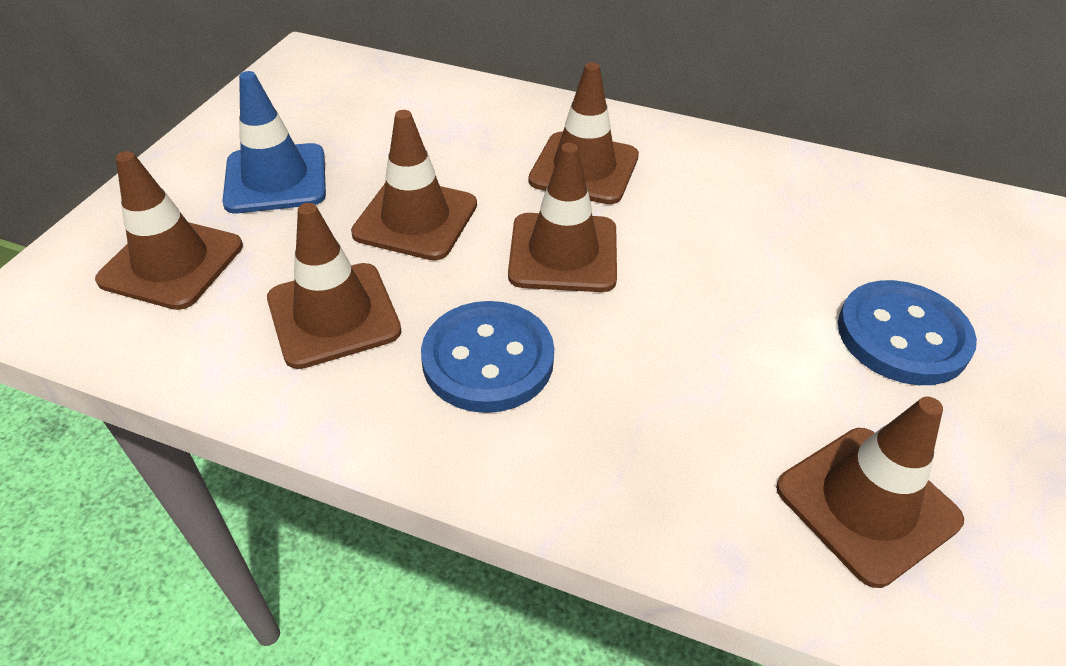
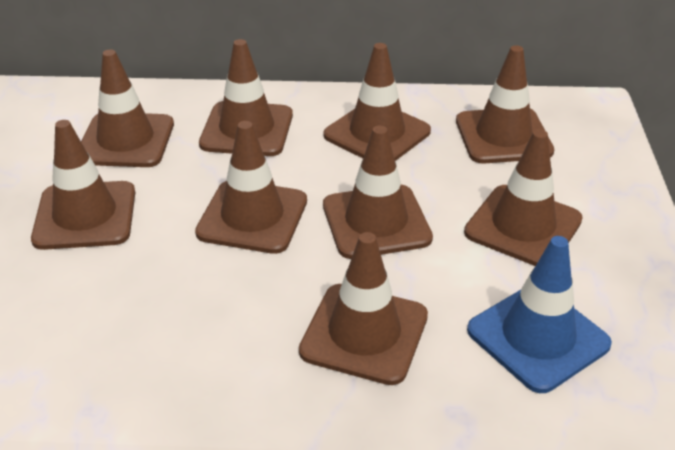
blue button: [421,301,554,413] [838,280,977,385] = 2 -> none = 0
brown traffic cone: [95,151,243,310] [267,203,402,369] [351,110,477,260] [508,143,617,292] [528,62,639,204] [776,397,964,588] = 6 -> [31,120,135,250] [81,49,174,167] [195,121,307,254] [199,39,293,156] [299,232,428,385] [323,43,431,161] [323,125,433,259] [456,45,554,164] [464,130,583,266] = 9

